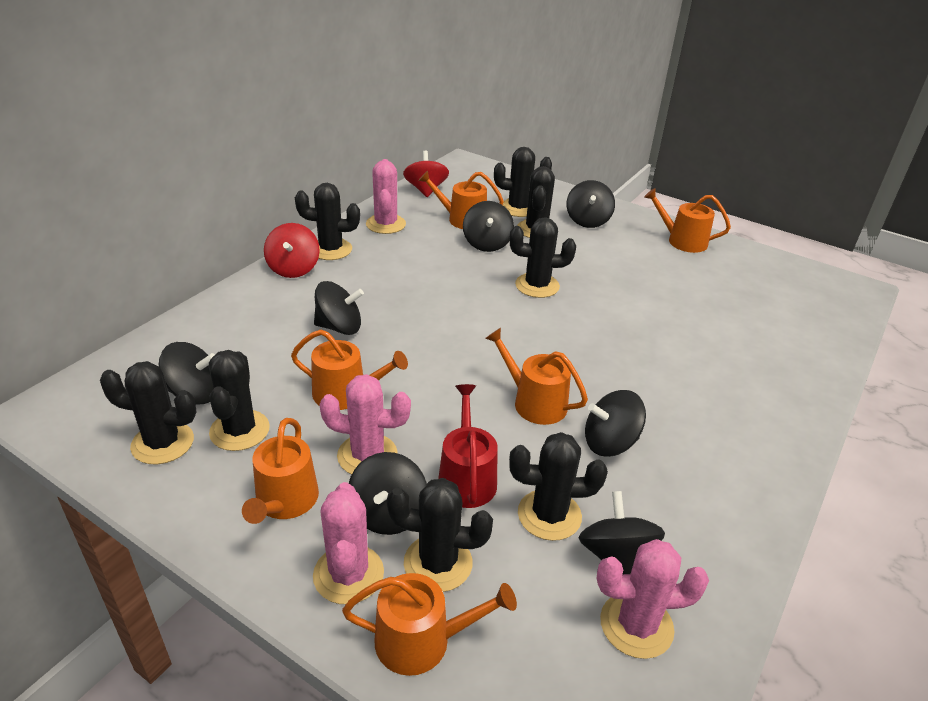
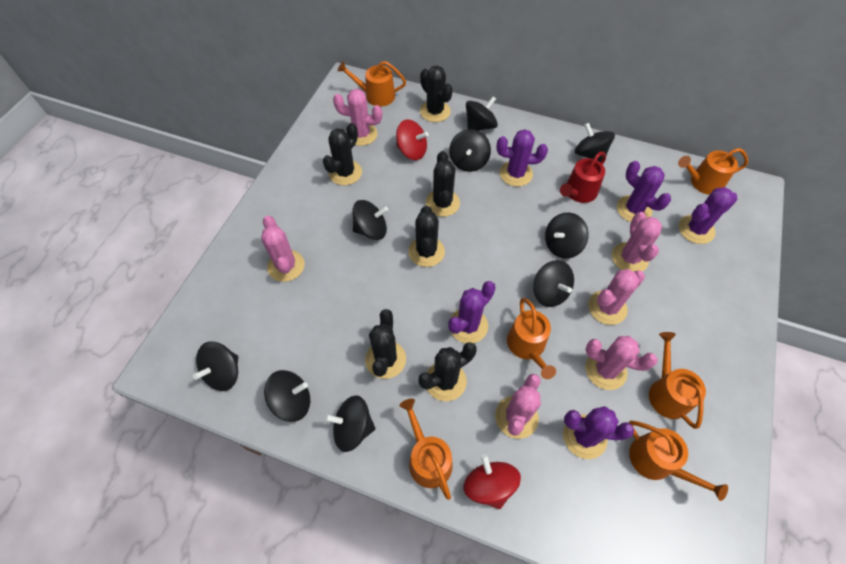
black cactus: [100,361,196,464] [209,350,270,451] [295,183,360,260] [387,478,493,592] [494,147,552,217] [509,432,608,541] [510,217,576,298] [517,166,555,238] = 8 -> [323,123,362,185] [365,309,406,379] [408,206,445,267] [419,342,477,401] [420,66,453,122] [426,151,460,217] = 6
black spinning top: [159,342,215,405] [314,281,364,335] [349,452,427,535] [463,201,514,252] [567,180,615,228] [579,491,665,574] [585,390,646,457] = 7 -> [193,342,238,391] [264,370,310,422] [324,395,375,452] [352,200,388,240] [449,129,491,172] [466,96,498,131] [533,260,574,307] [545,212,589,259] [575,123,615,162] = 9
pink cactus: [313,482,384,604] [320,374,411,474] [366,159,406,234] [596,539,709,659] = 4 -> [261,216,305,282] [333,89,382,146] [495,374,541,439] [585,336,658,390] [588,269,645,325] [612,212,662,272] = 6
purple cactus: none = 0 -> [448,281,496,343] [497,129,548,187] [563,406,634,459] [617,161,671,222] [679,187,737,244] = 5

